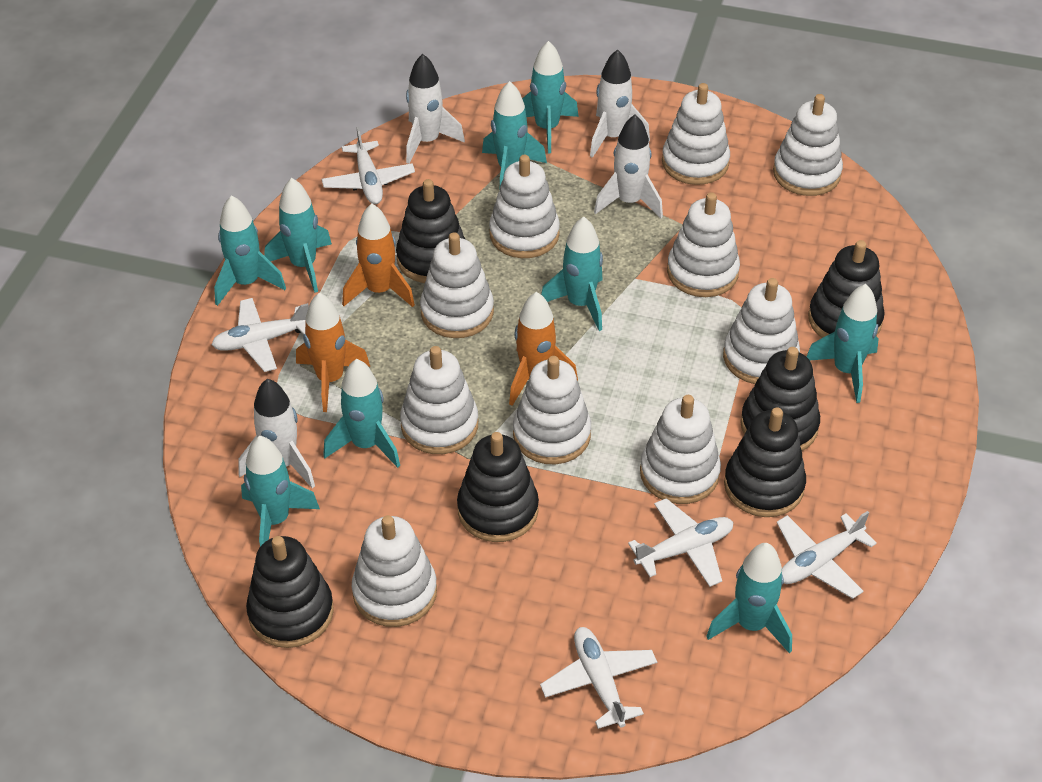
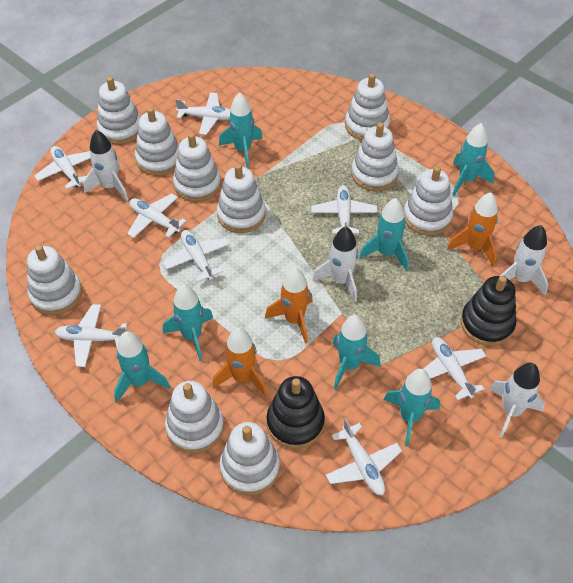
black stacking toy: [246,536,334,648] [396,179,466,283] [457,432,539,542] [724,407,806,517] [740,347,820,451] [808,240,885,338] = 6 -> [266,376,325,449] [461,275,516,346] = 2
turquoise rocket: [214,195,286,306] [241,436,320,546] [265,178,332,292] [323,359,400,468] [482,81,547,185] [522,41,579,153] [541,217,603,331] [706,543,792,654] [807,284,879,403] = 9 -> [114,331,170,402] [163,284,213,361] [219,92,263,168] [332,315,380,389] [359,198,408,271] [383,369,440,447] [452,123,494,196] = 7
white plane: [211,298,309,372] [322,127,415,204] [540,627,657,729] [628,498,733,587] [777,511,877,599] = 5 -> [34,146,91,189] [55,304,127,367] [127,193,186,238] [163,230,229,282] [175,93,230,135] [311,185,378,234] [326,418,402,495] [423,337,486,400] = 8

